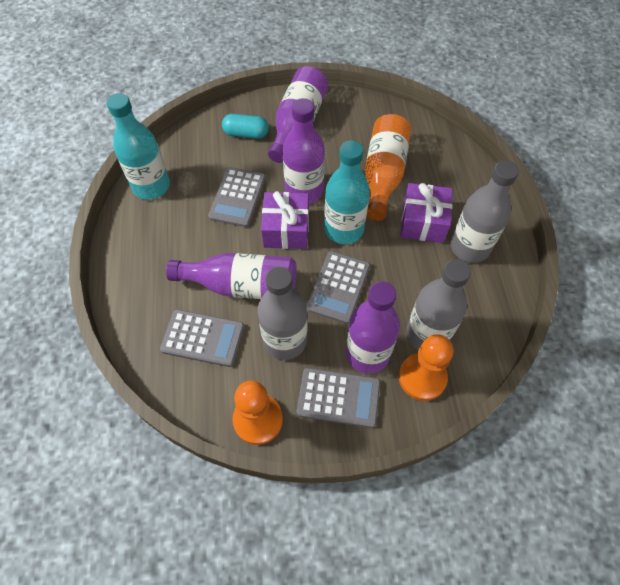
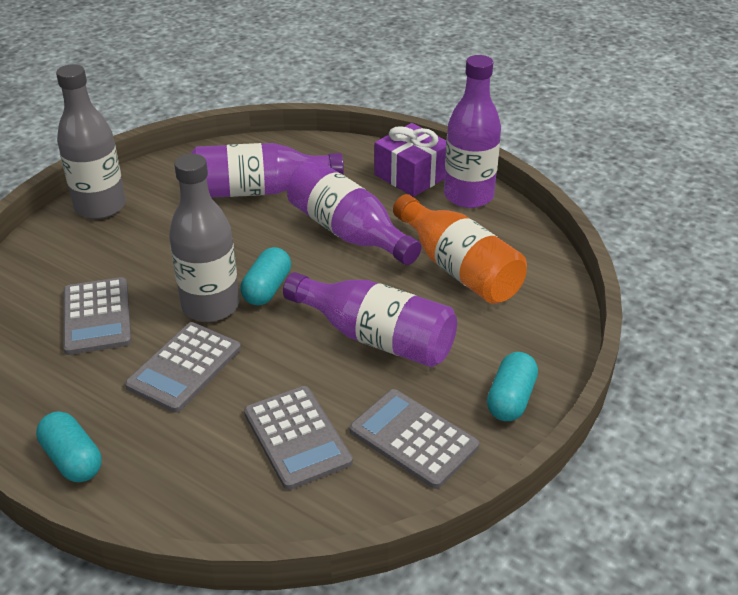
grey bottle: [257,266,307,360] [406,259,471,350] [451,160,519,263] = 3 -> [56,64,126,219] [169,154,240,322] = 2
orange pawn: [233,381,283,445] [399,334,453,401] = 2 -> none = 0
purple gift: [261,191,309,249] [400,183,452,243] = 2 -> [374,123,446,197] = 1
turquoise bottle: [107,93,170,200] [324,140,370,244] = 2 -> none = 0
turquoise capsule: [222,114,269,139] = 1 -> [36,411,102,482] [240,247,291,306] [487,352,538,421] = 3

